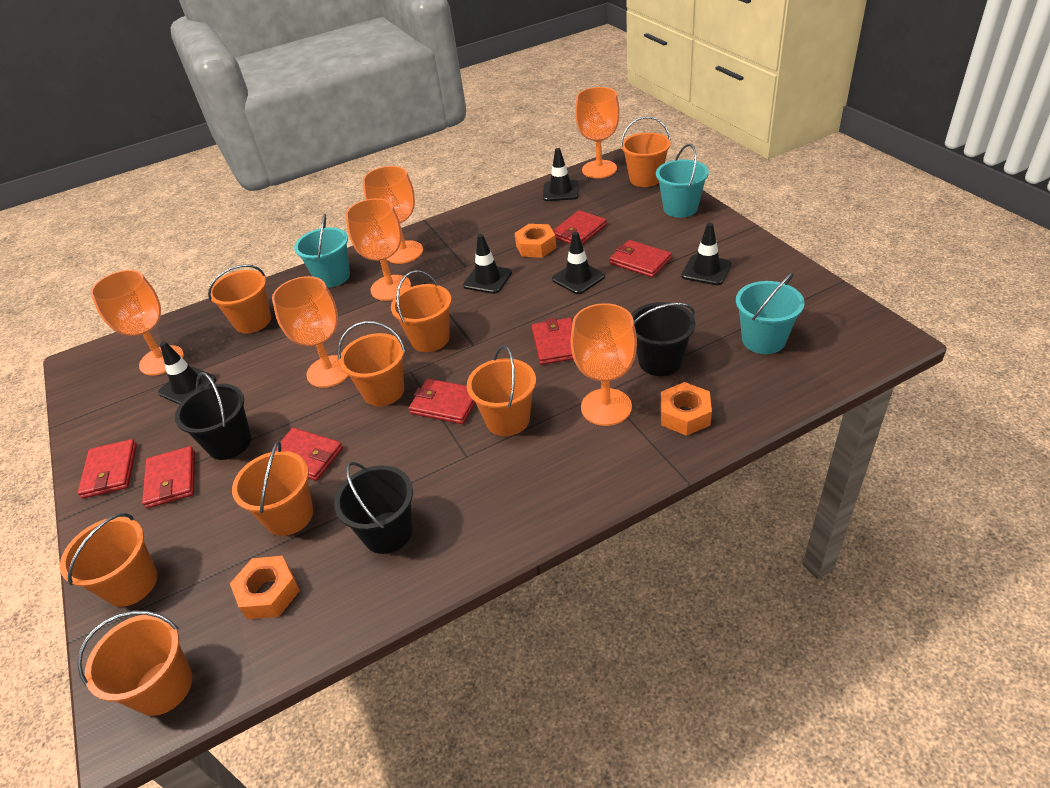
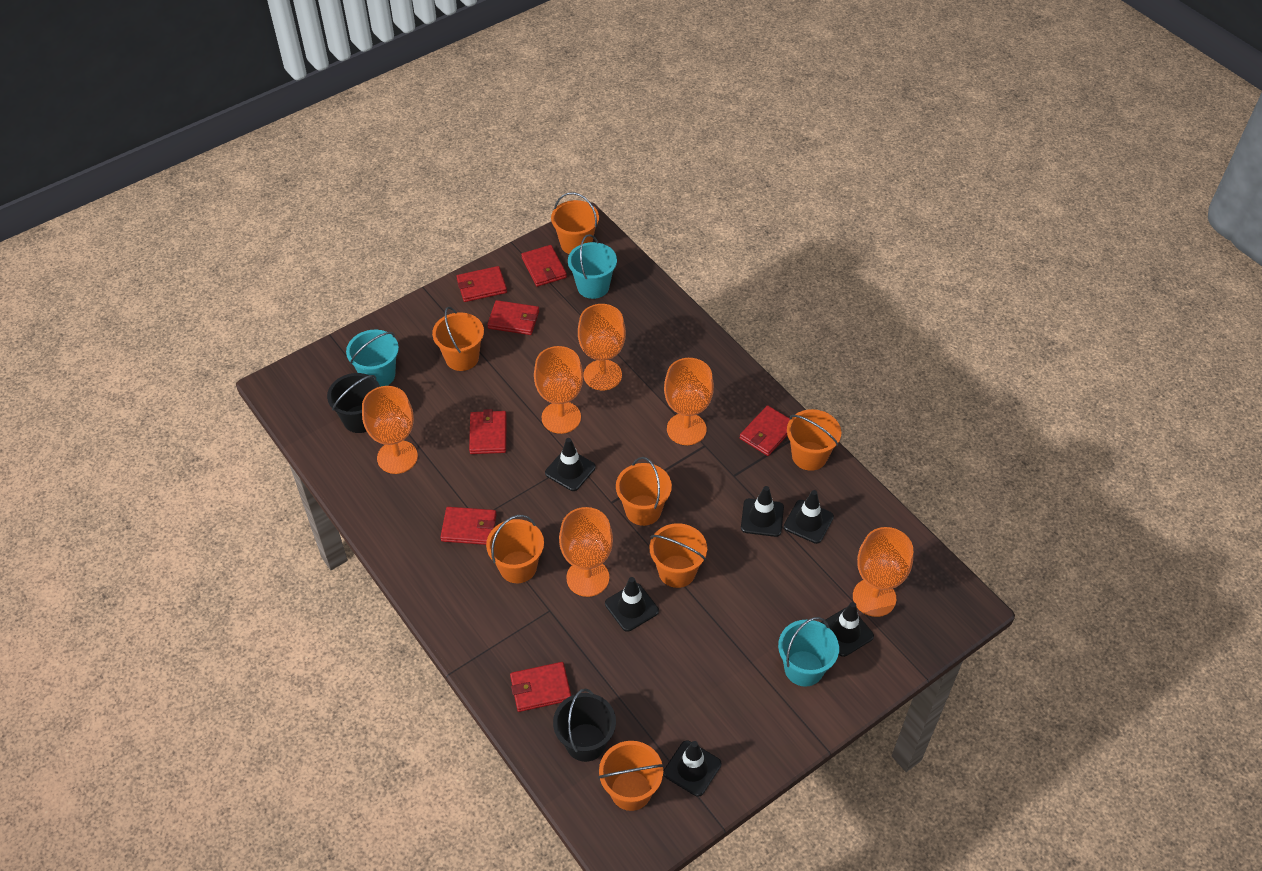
black bucket: [175,372,251,460] [334,462,413,554] [631,302,695,376] = 3 -> [327,373,380,433] [553,689,616,762] = 2
black traffic cone: [158,342,217,405] [463,234,512,294] [543,148,578,201] [552,232,605,294] [681,223,731,285] = 5 -> [545,438,596,491] [605,577,659,632] [663,740,721,797] [741,486,784,537] [784,490,834,544] [821,602,874,657] = 6
orange bucket: [60,513,158,607] [77,611,192,716] [208,264,271,333] [232,441,313,536] [338,321,406,406] [391,270,452,352] [467,345,536,436] [621,116,671,187] = 8 -> [432,307,484,371] [486,515,544,583] [551,192,599,254] [598,741,664,811] [616,457,672,526] [650,523,707,588] [787,409,841,471] = 7
orange nut: [230,556,300,619] [514,224,556,258] [660,382,712,436] = 3 -> none = 0

